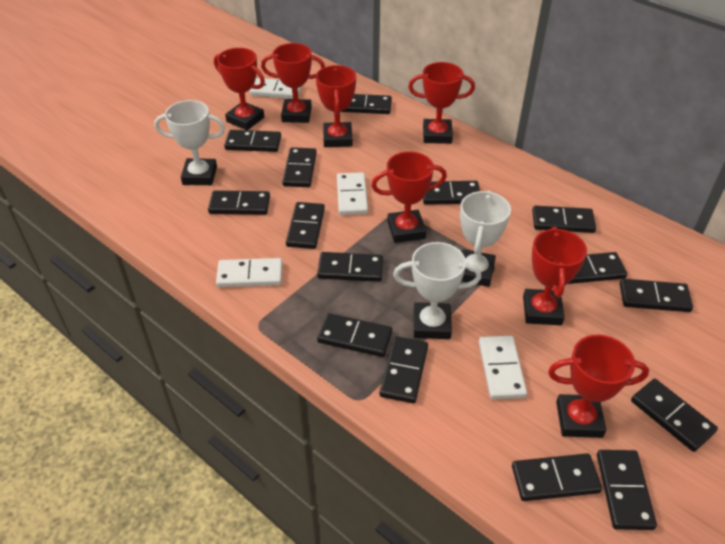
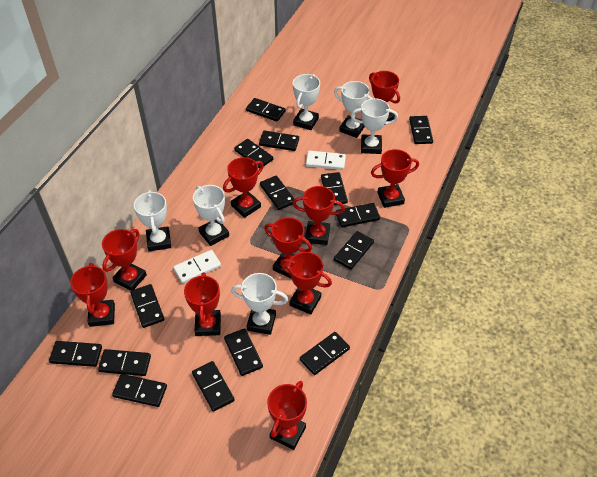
red trophy: [214,48,265,130] [261,43,325,123] [316,65,356,147] [371,151,447,243] [408,62,475,144] [523,227,587,325] [548,335,649,438] = 7 -> [70,263,115,327] [102,229,147,291] [184,272,221,336] [223,157,264,218] [264,217,312,278] [267,381,307,450] [280,252,332,315] [293,186,345,245] [369,71,400,125] [371,149,419,208] = 10
white domino: [216,258,283,287] [250,78,302,99] [337,172,368,215] [479,336,527,399] = 4 -> [173,250,221,284] [306,151,346,170] = 2
white trophy: [154,100,225,185] [393,242,481,339] [460,190,511,287] = 3 -> [134,190,171,251] [193,185,229,246] [231,273,288,335] [293,74,320,130] [334,81,372,138] [351,98,398,154] = 6

